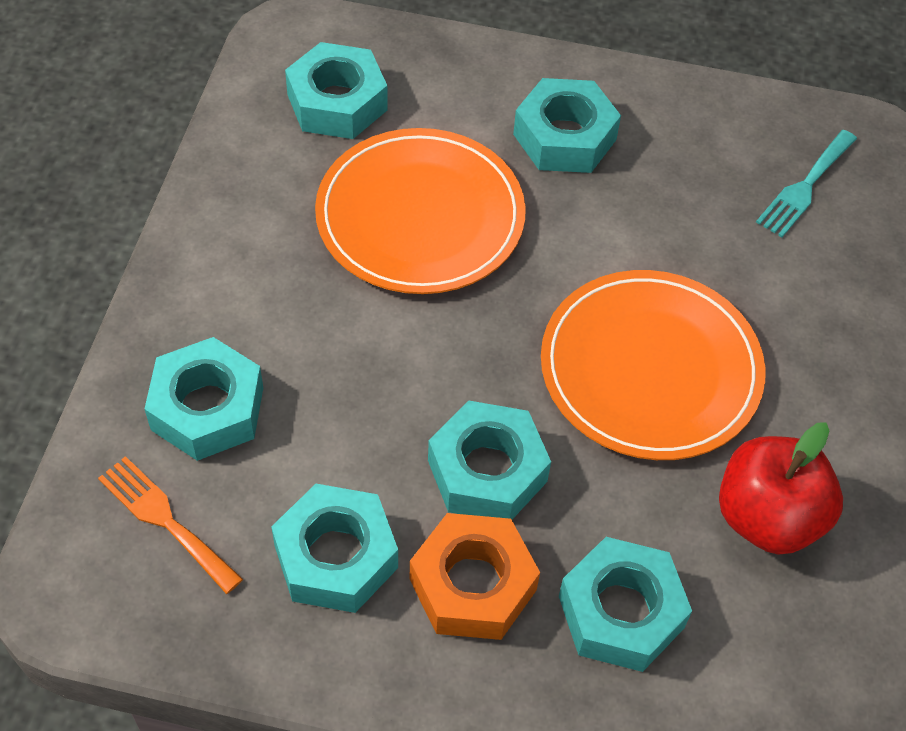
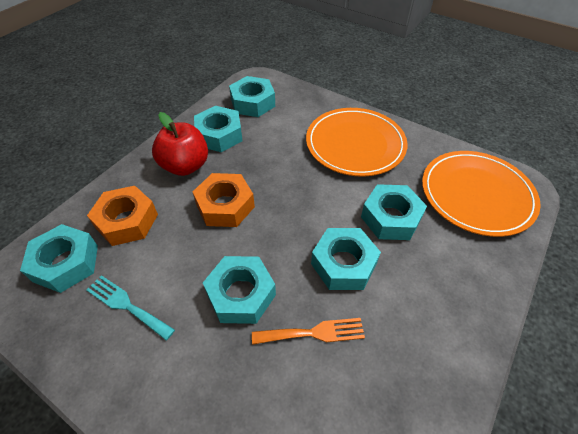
orange nut: [410,513,540,640] = 1 -> [87,186,158,246] [193,173,255,227] = 2

